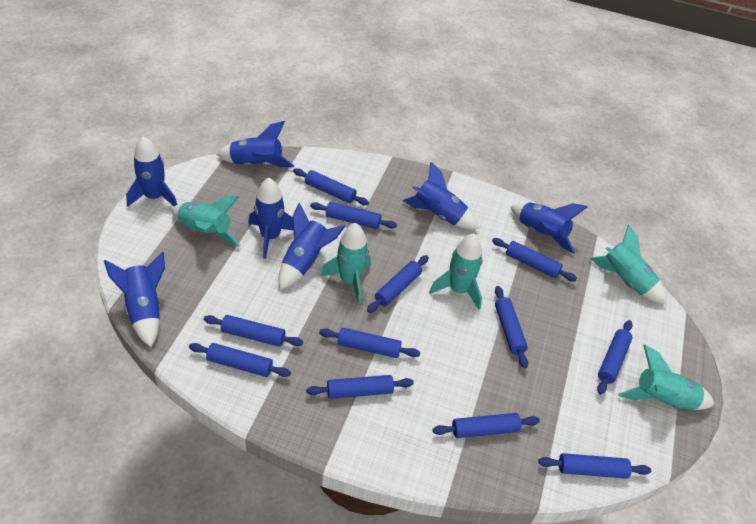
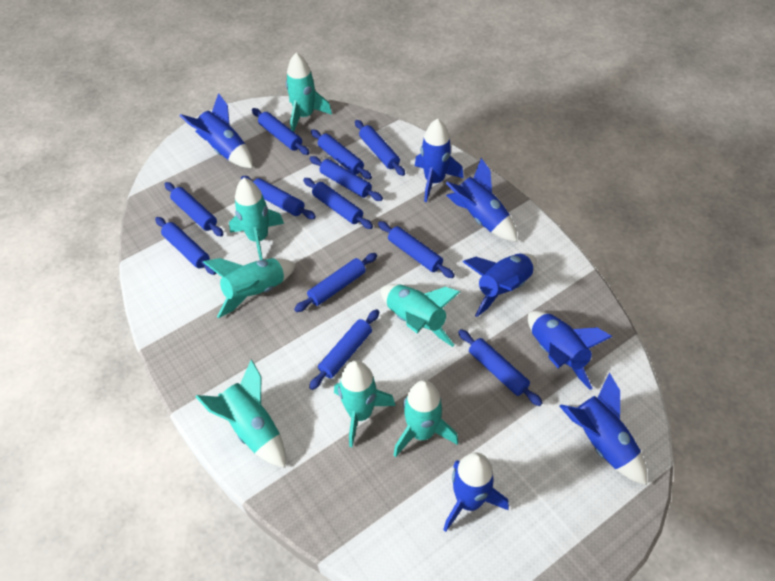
turquoise rocket: [172,195,241,247] [321,223,371,304] [429,233,482,310] [590,225,667,304] [618,345,715,410] = 5 -> [196,360,286,468] [203,258,296,318] [229,178,284,260] [286,53,332,132] [334,360,396,447] [381,284,460,347] [394,380,458,457] = 7

